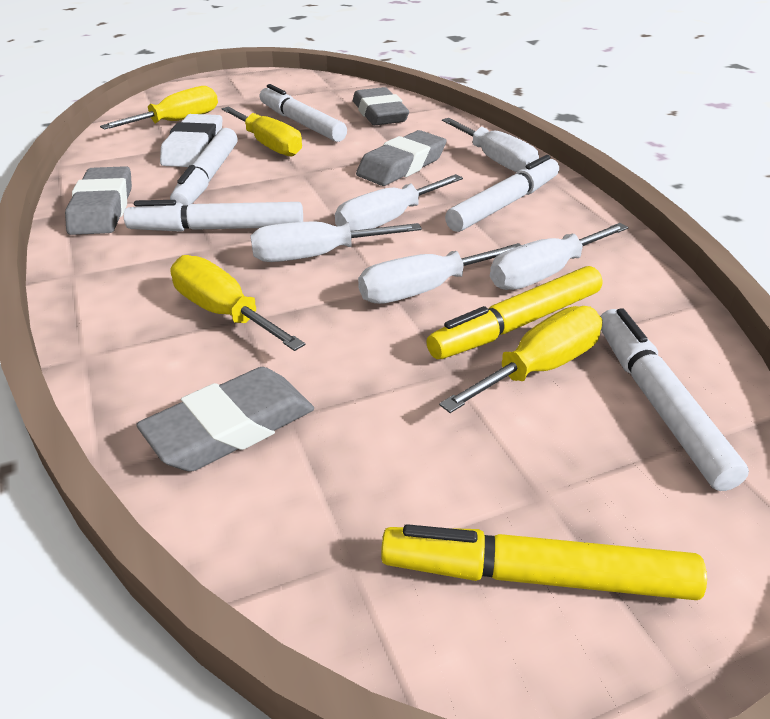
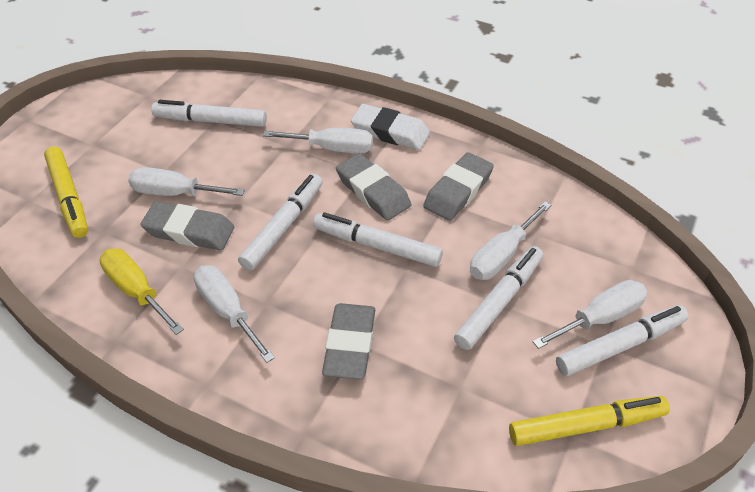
yellow screwdriver: [100,86,218,129] [170,255,305,351] [221,107,302,157] [439,306,602,413] = 4 -> [100,248,184,335] = 1

